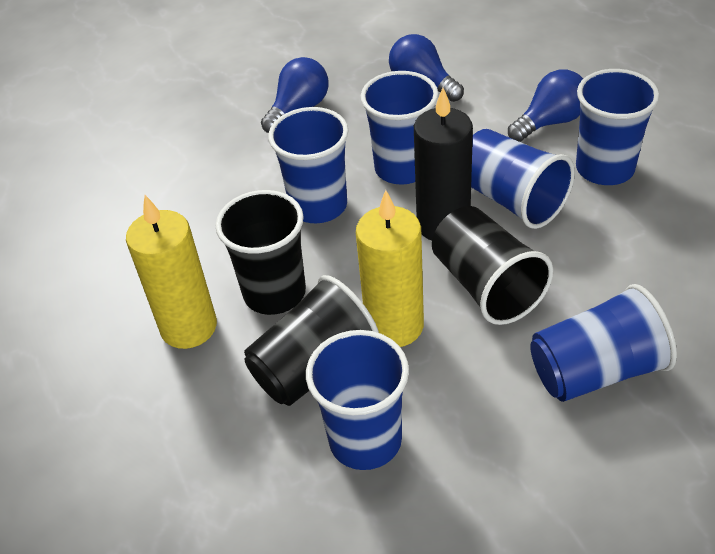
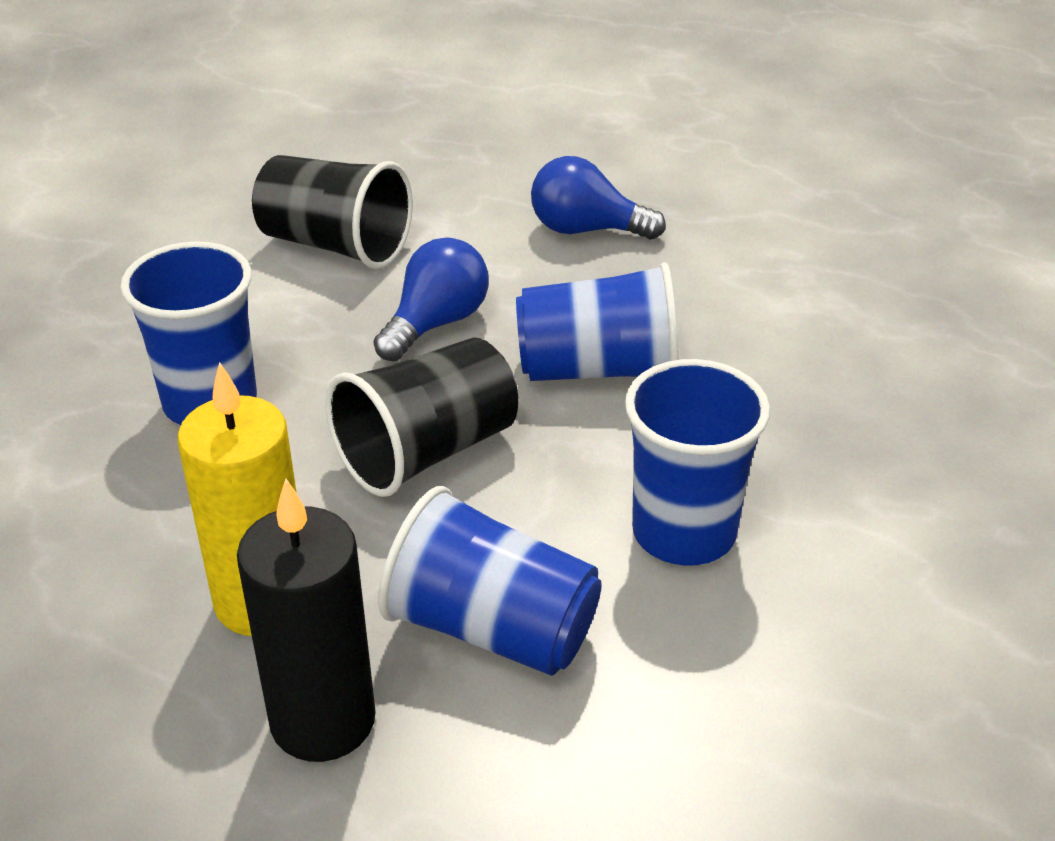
black cup: [216,190,306,315] [244,275,379,406] [432,206,553,325] = 3 -> [252,155,413,269] [325,337,518,497] = 2
blue cup: [268,107,349,223] [306,330,409,470] [361,71,438,185] [471,129,575,229] [530,284,677,402] [576,69,659,185] = 6 -> [120,241,257,425] [378,486,602,676] [516,262,679,381] [625,359,770,566] = 4
blue light bulb: [261,57,328,133] [389,34,464,102] [508,70,583,142] = 3 -> [373,238,489,361] [531,156,666,239] = 2
yellow candle: [126,195,217,349] [356,190,424,347] = 2 -> [178,362,297,636] = 1

